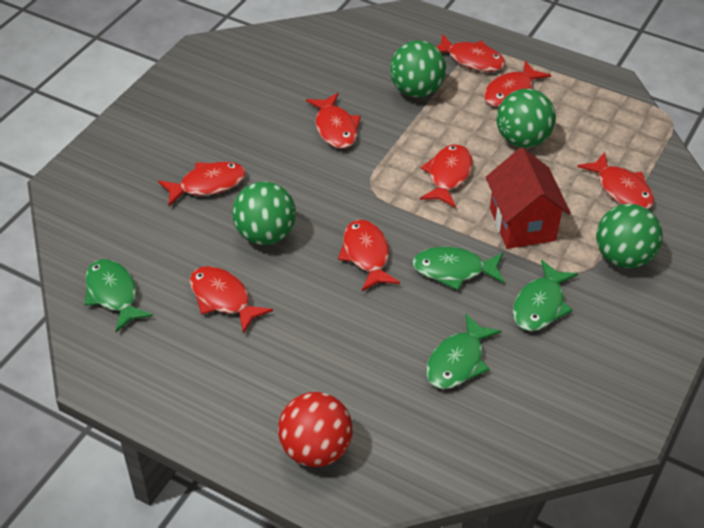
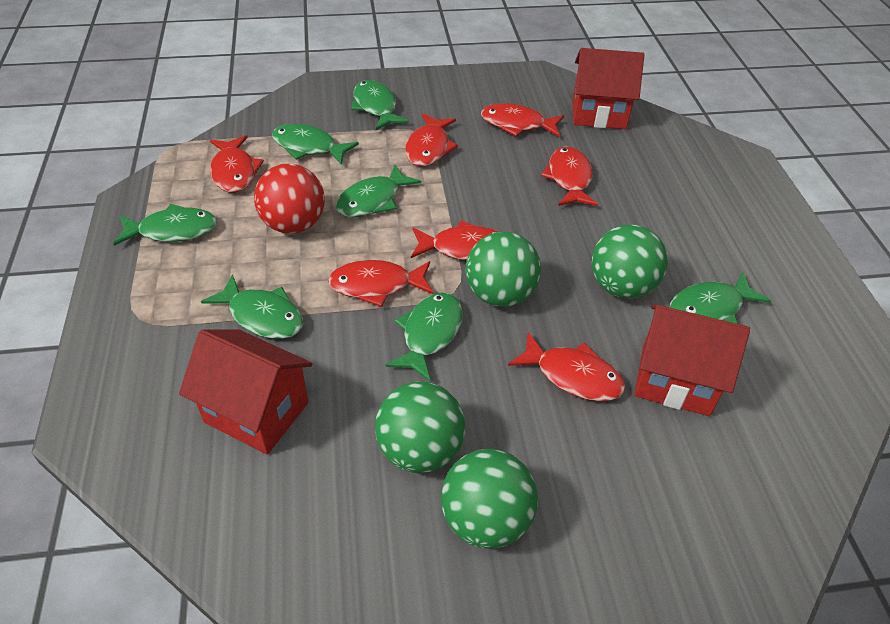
green fish: [84,259,153,332] [412,247,504,290] [426,314,501,389] [513,260,578,331] = 4 -> [113,204,217,246] [201,274,303,339] [272,124,359,165] [336,164,421,217] [351,80,409,130] [385,292,463,382] [670,272,771,324] = 7
red fish: [158,162,246,206] [189,266,273,334] [306,93,361,149] [338,220,400,291] [420,144,473,208] [436,34,505,72] [484,61,551,107] [577,152,654,209] = 8 -> [210,135,264,192] [328,260,434,307] [405,114,458,166] [411,220,498,260] [481,103,564,137] [508,332,625,401] [541,147,598,206] = 7
red house: [486,148,571,249] = 1 -> [179,329,313,454] [573,48,644,129] [634,305,750,416] = 3

